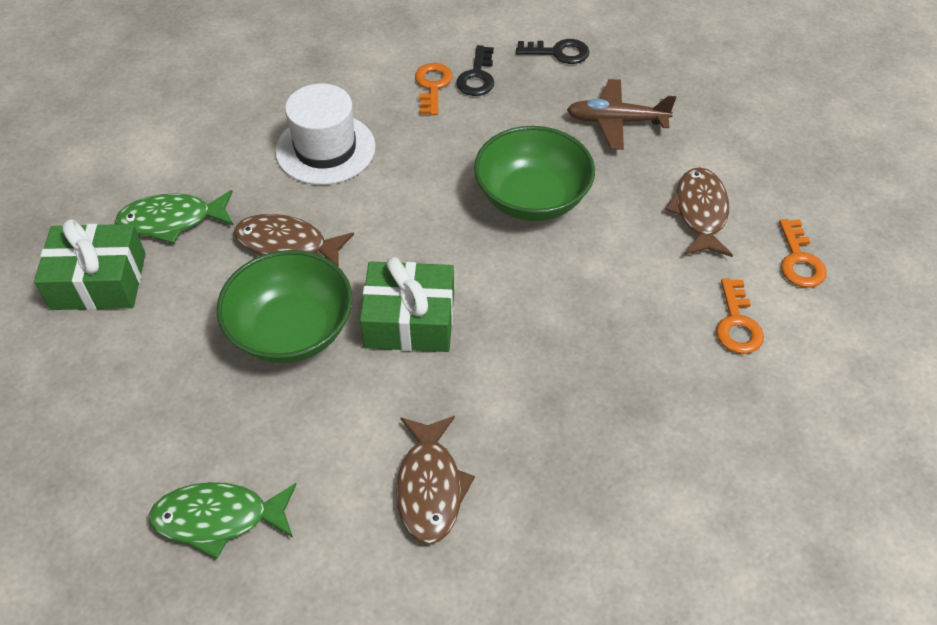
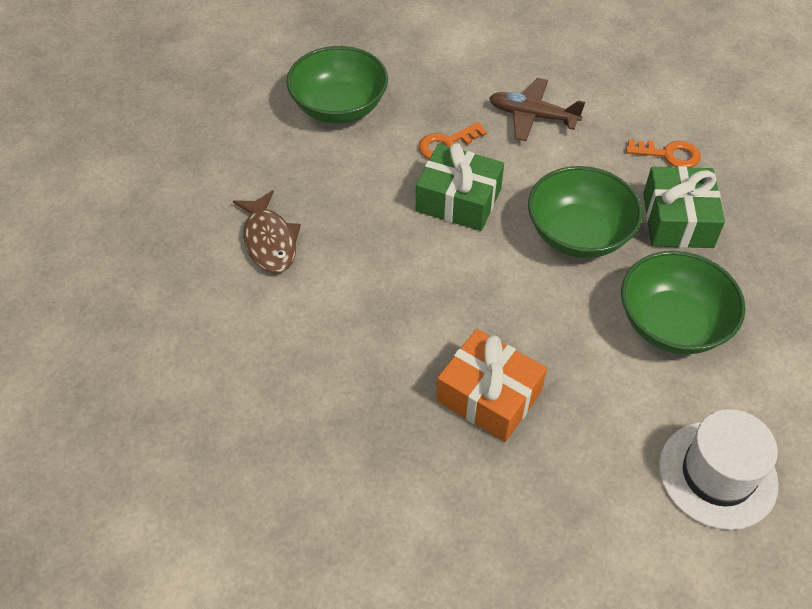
black key: [456,45,494,96] [516,39,590,64] = 2 -> none = 0
brown fish: [234,214,354,267] [396,416,475,544] [665,167,733,257] = 3 -> [233,190,301,273] = 1
green bowl: [217,250,353,363] [474,126,595,221] = 2 -> [286,46,388,123] [528,166,643,258] [621,251,746,354] = 3
green fish: [115,190,234,243] [149,482,297,558] = 2 -> none = 0
orange gift: none = 0 -> [436,329,547,442] = 1
orange key: [415,63,453,115] [716,278,764,354] [779,219,827,288] = 3 -> [419,122,487,159] [626,139,701,168] = 2

